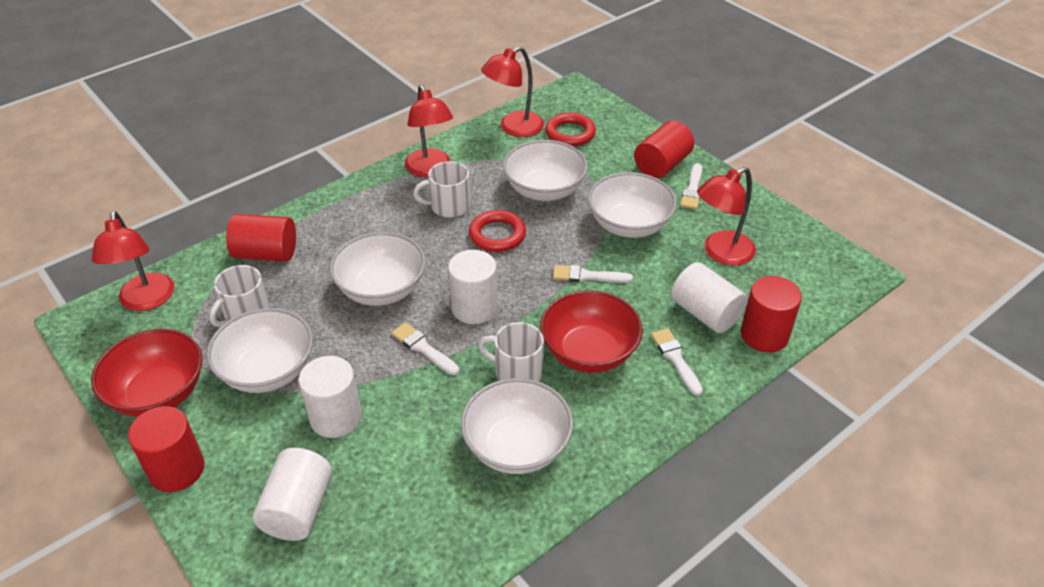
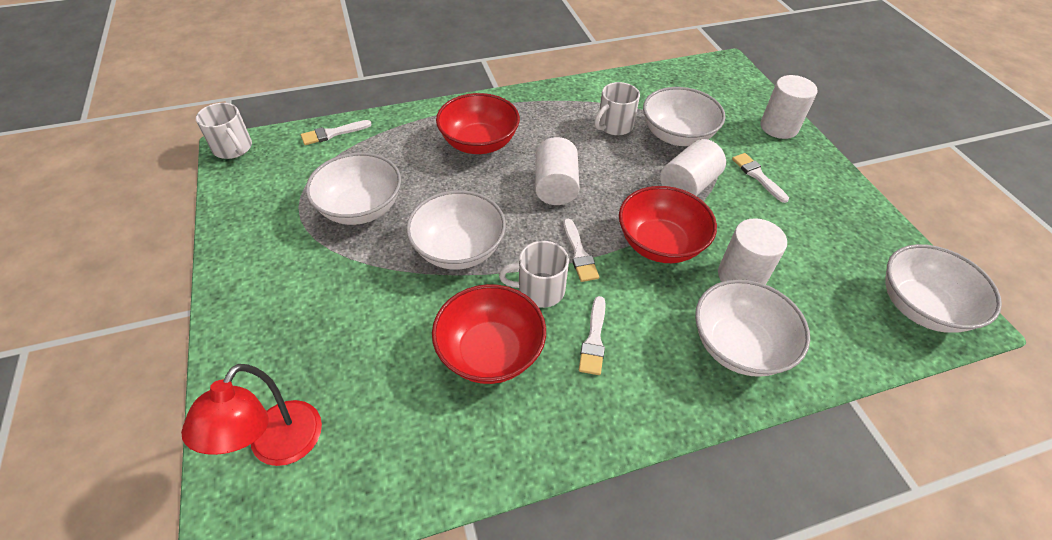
red bowl: [91,329,202,417] [540,290,643,373] = 2 -> [432,284,546,384] [436,93,520,154] [619,186,717,263] = 3
red cylinder: [128,406,204,492] [226,214,296,262] [634,121,694,178] [741,276,802,352] = 4 -> none = 0
red lamp: [92,211,174,311] [405,85,453,177] [481,46,544,137] [697,167,756,265] = 4 -> [181,364,322,466] = 1
red ring: [469,210,526,252] [545,113,596,146] = 2 -> none = 0

